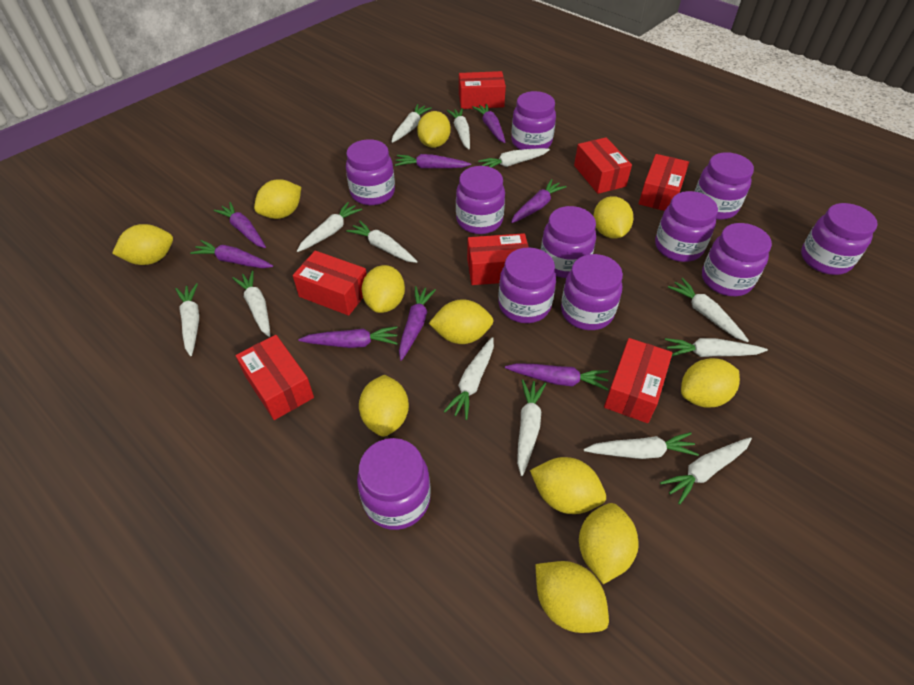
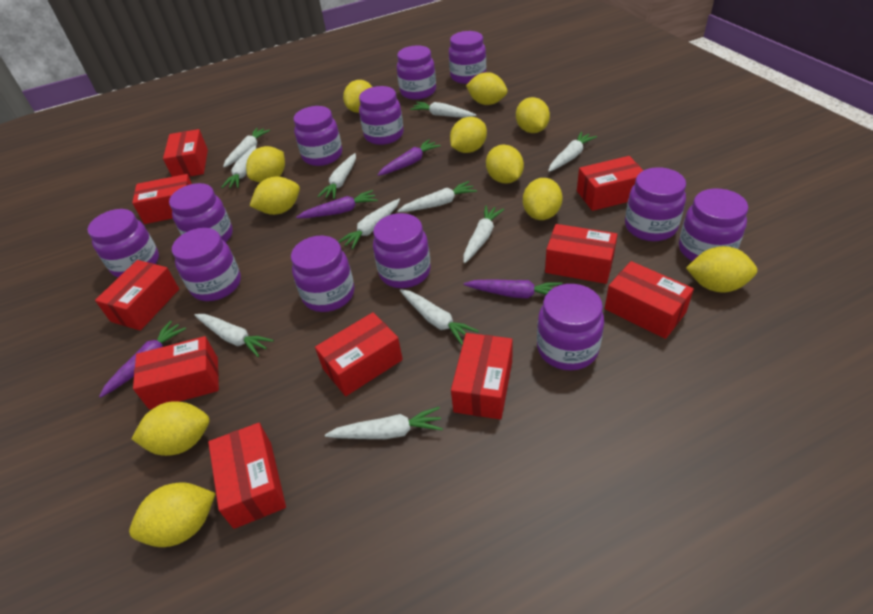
purple carrot: [190,240,273,268] [214,202,266,248] [298,326,398,348] [395,154,471,168] [399,286,436,361] [472,103,506,143] [505,363,608,391] [511,179,567,223] = 8 -> [99,321,186,398] [296,190,378,218] [377,139,441,176] [464,279,562,299] = 4
purple jar: [346,139,395,205] [357,438,431,530] [456,166,505,234] [498,248,556,323] [511,91,556,150] [541,206,596,278] [561,254,623,330] [655,191,718,262] [695,152,754,220] [702,223,772,296] [801,203,878,275] = 11 -> [88,209,159,278] [169,183,233,242] [172,228,241,301] [291,236,355,312] [293,106,342,166] [359,86,404,145] [373,213,431,288] [397,45,436,100] [449,31,486,84] [537,284,604,371] [625,167,686,241] [679,189,748,261] = 12
red box: [236,335,314,420] [293,251,367,316] [459,71,506,109] [467,233,529,285] [574,137,632,194] [604,338,672,423] [639,154,689,211] = 7 -> [95,260,179,331] [132,174,192,224] [133,336,219,410] [163,129,208,177] [208,423,286,529] [315,312,403,396] [451,333,513,419] [545,224,618,284] [577,156,643,211] [605,261,694,339] = 10
white carrot: [175,283,199,356] [232,271,270,337] [297,202,362,252] [346,220,418,263] [391,104,432,143] [444,337,494,420] [447,108,470,149] [478,148,550,168] [517,379,546,476] [584,432,699,459] [660,437,752,505] [665,338,768,357] [668,278,749,342] = 13 -> [195,314,274,357] [221,145,256,188] [223,128,270,167] [317,153,356,199] [325,407,443,439] [338,199,400,250] [397,181,477,212] [400,289,479,345] [410,102,476,118] [463,205,504,263] [548,132,597,172] = 11

